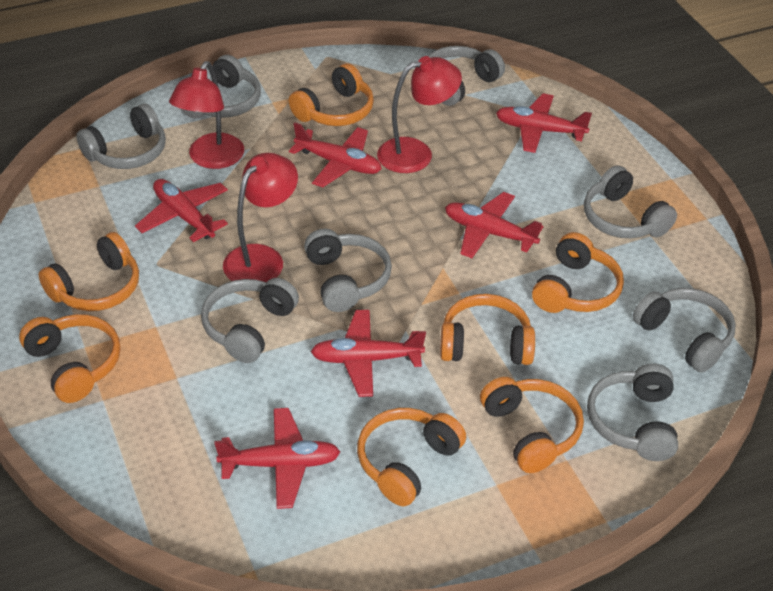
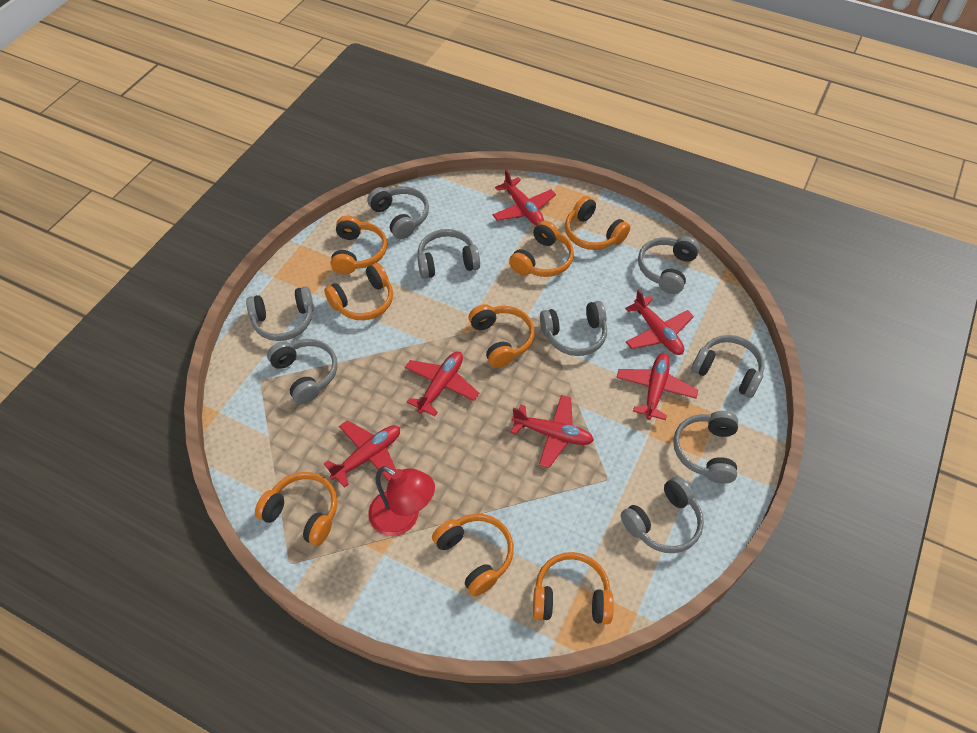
grey headphones: [76,103,166,169] [180,55,261,119] [201,278,299,363] [304,229,392,312] [428,46,505,106] [584,165,677,238] [587,364,678,461] [633,288,736,373] = 8 -> [246,286,314,341] [267,339,338,405] [367,186,429,239] [417,229,480,279] [540,301,607,356] [621,476,704,553] [638,236,700,294] [673,411,738,484] [692,335,765,398] = 9
orange headphones: [19,314,120,403] [38,232,139,311] [289,63,374,126] [357,408,466,506] [440,294,535,365] [480,377,584,473] [532,232,624,313] = 7 -> [255,472,337,546] [324,263,393,320] [330,216,387,274] [432,514,514,596] [469,304,535,368] [509,220,574,277] [533,552,614,624] [565,196,630,250] = 8
red lamp: [169,61,244,169] [223,153,298,282] [377,56,462,173] = 3 -> [368,466,435,536] = 1

